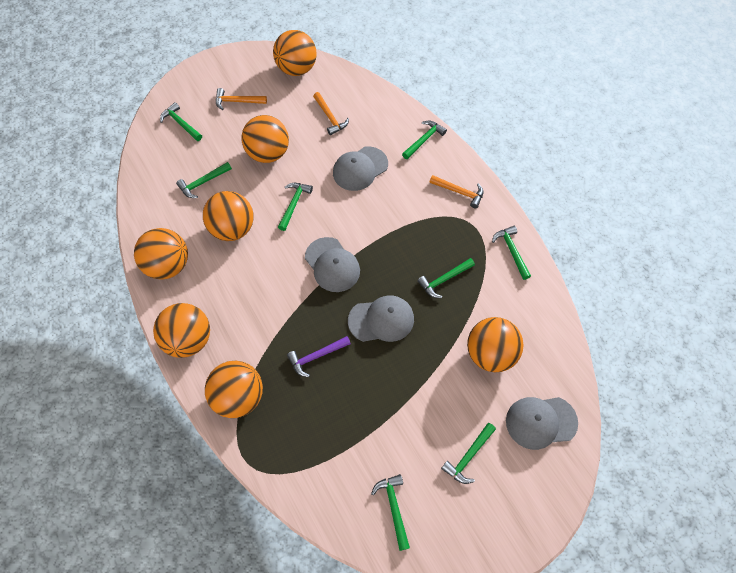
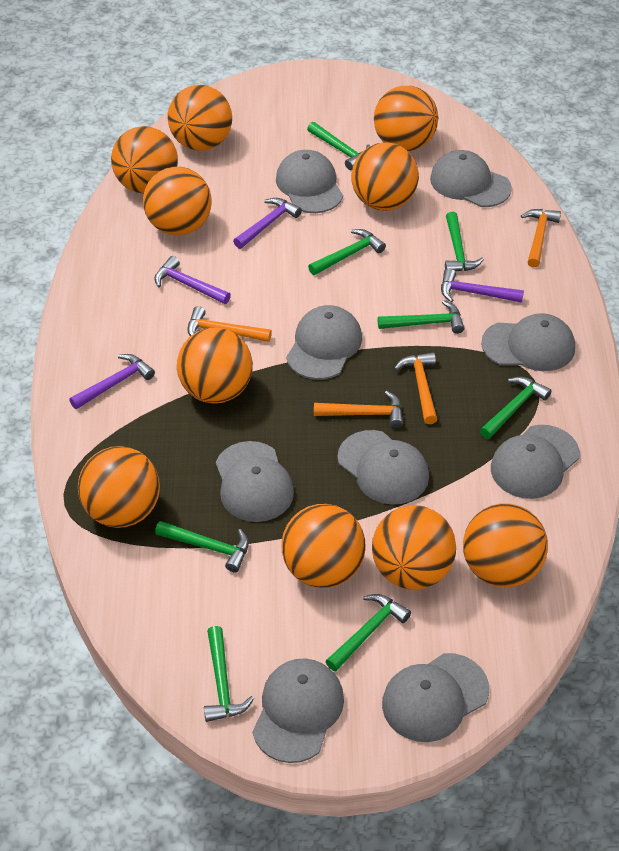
grey cap: [305,237,360,292] [333,146,388,191] [348,295,414,342] [506,397,578,450] = 4 -> [216,441,294,522] [252,659,344,763] [276,150,343,213] [286,305,362,380] [337,430,429,505] [382,653,489,742] [430,150,512,207] [481,313,575,371] [491,425,580,499] = 9
orange ball: [134,228,188,279] [153,303,210,358] [203,191,254,241] [205,361,263,418] [241,115,289,163] [273,30,316,76] [467,317,524,372] = 7 -> [78,446,160,528] [111,126,178,194] [143,167,211,235] [168,85,232,151] [177,327,253,404] [281,504,366,588] [351,142,419,211] [372,505,456,590] [374,86,438,151] [463,503,548,588] = 10
orange hammer: [216,88,267,110] [313,92,349,135] [429,175,483,209] = 3 -> [187,306,272,342] [314,391,403,428] [394,352,437,424] [521,209,561,268] = 4
purple hammer: [287,336,351,377] = 1 -> [69,354,155,409] [154,256,231,304] [233,198,302,249] [441,269,524,303] = 4

